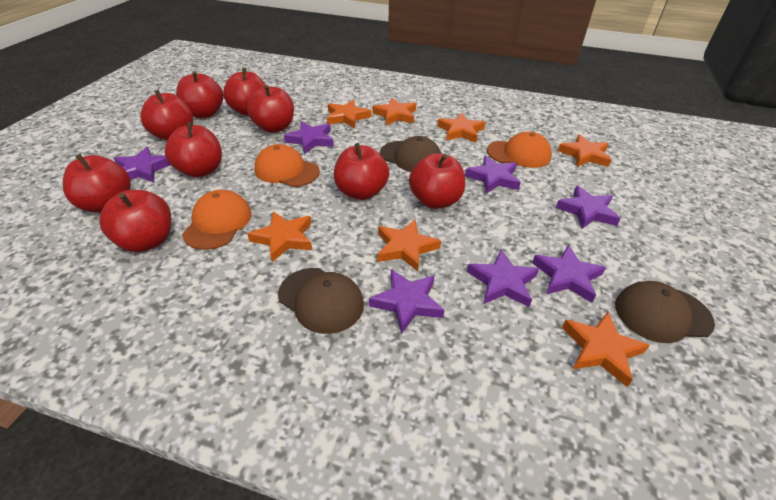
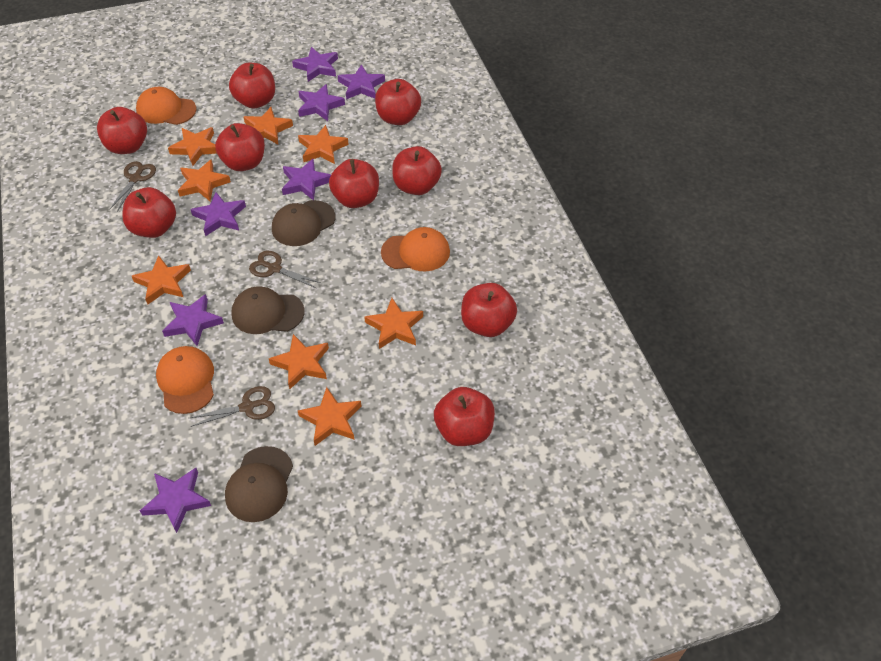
brown scissors: none = 0 -> [109,161,156,212] [190,386,275,427] [249,251,321,288] = 3
orange star: [247,211,312,262] [327,100,371,128] [372,98,417,125] [378,219,441,272] [437,112,485,143] [558,134,611,167] [562,312,650,387] = 7 -> [132,255,191,304] [168,127,217,166] [178,159,231,201] [244,107,293,144] [269,334,329,389] [298,125,349,164] [298,387,361,446] [364,298,423,349] = 8

